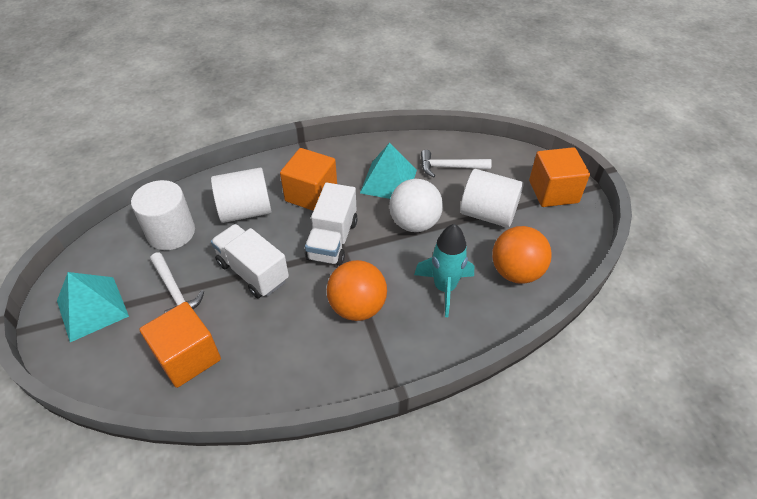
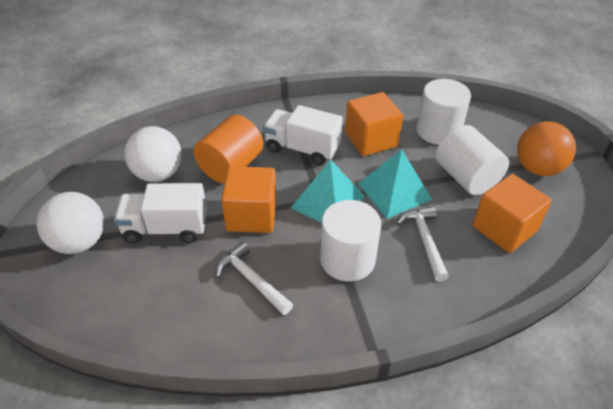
orange ball: [327,260,387,321] [492,226,552,284] = 2 -> [517,122,576,176] = 1
orange cylinder: none = 0 -> [193,115,264,183] = 1
turquoise rocket: [414,224,474,317] = 1 -> none = 0
white ball: [389,179,443,232] = 1 -> [37,192,104,254] [124,126,182,182] = 2

